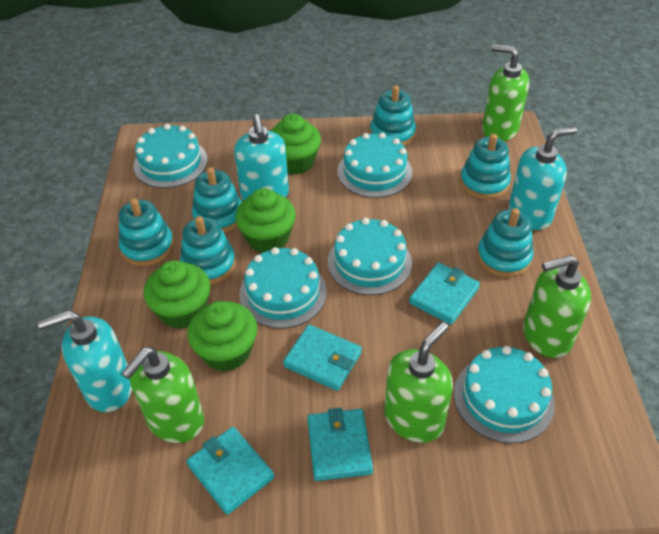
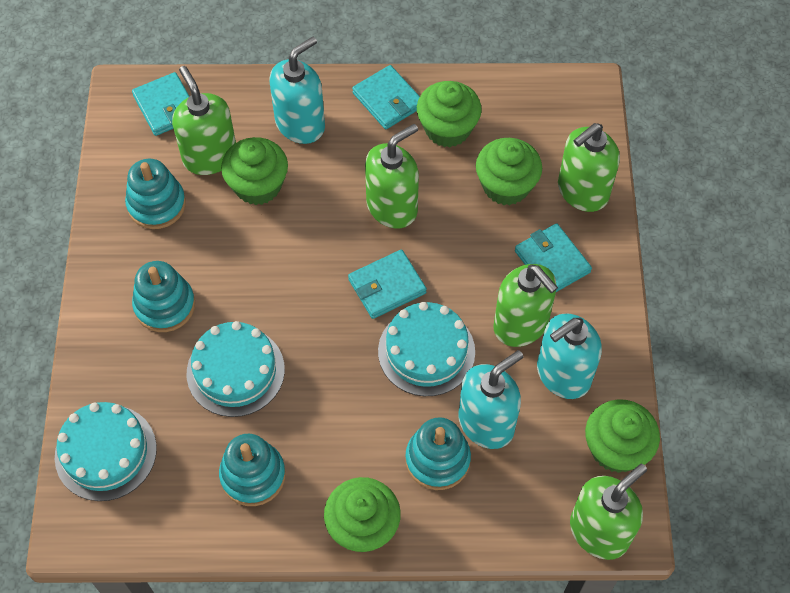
green cupcake: [144,260,210,329] [187,301,257,372] [235,188,296,253] [270,114,321,175] = 4 -> [221,137,288,205] [324,477,401,552] [417,81,482,147] [476,138,542,205] [585,399,660,473] = 5
green soap dispenser: [121,347,204,443] [384,322,453,443] [482,44,529,141] [523,255,591,358] = 4 -> [172,66,236,175] [365,124,419,229] [493,264,558,347] [558,123,620,212] [570,464,647,560] = 5
turquoise cake: [133,124,208,188] [239,247,327,328] [328,218,412,295] [337,132,412,198] [454,346,555,444] = 5 -> [55,402,157,501] [187,321,285,417] [378,302,475,396] = 3
turquoise stacking toy: [119,198,174,266] [180,216,236,285] [192,167,242,233] [370,85,416,146] [460,134,511,199] [477,208,533,277] = 6 -> [125,159,186,229] [132,261,195,332] [219,434,286,506] [405,417,471,490] = 4

